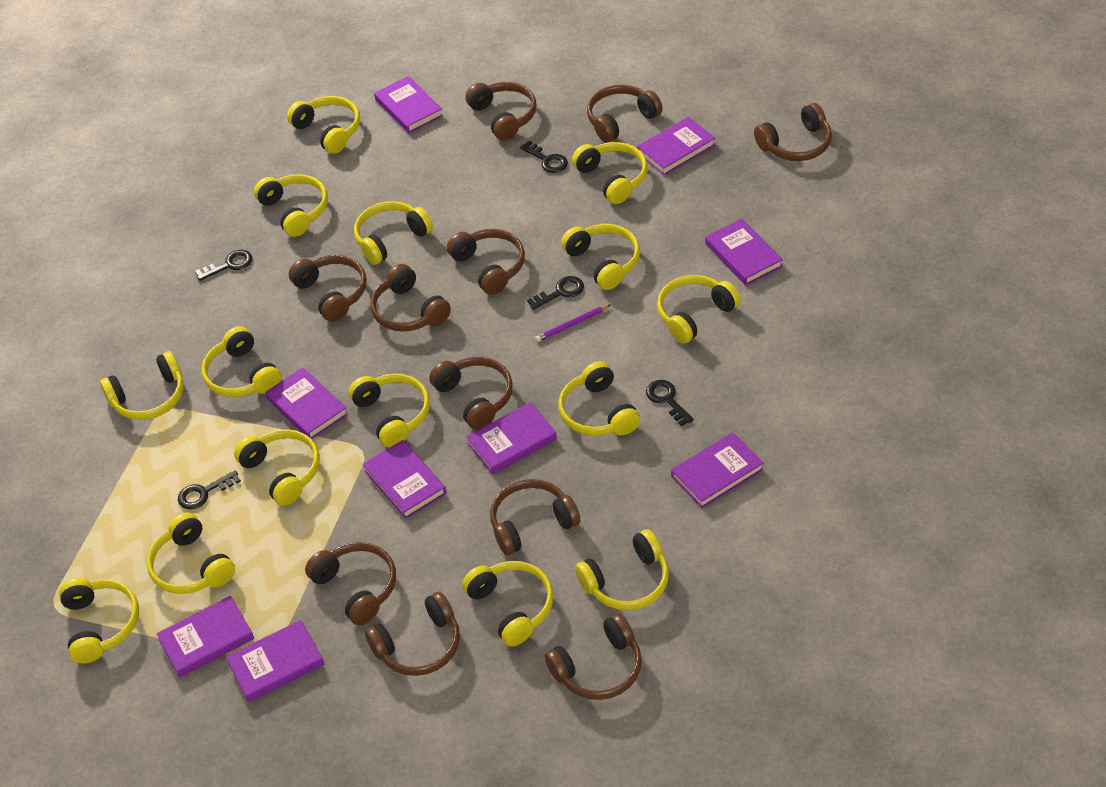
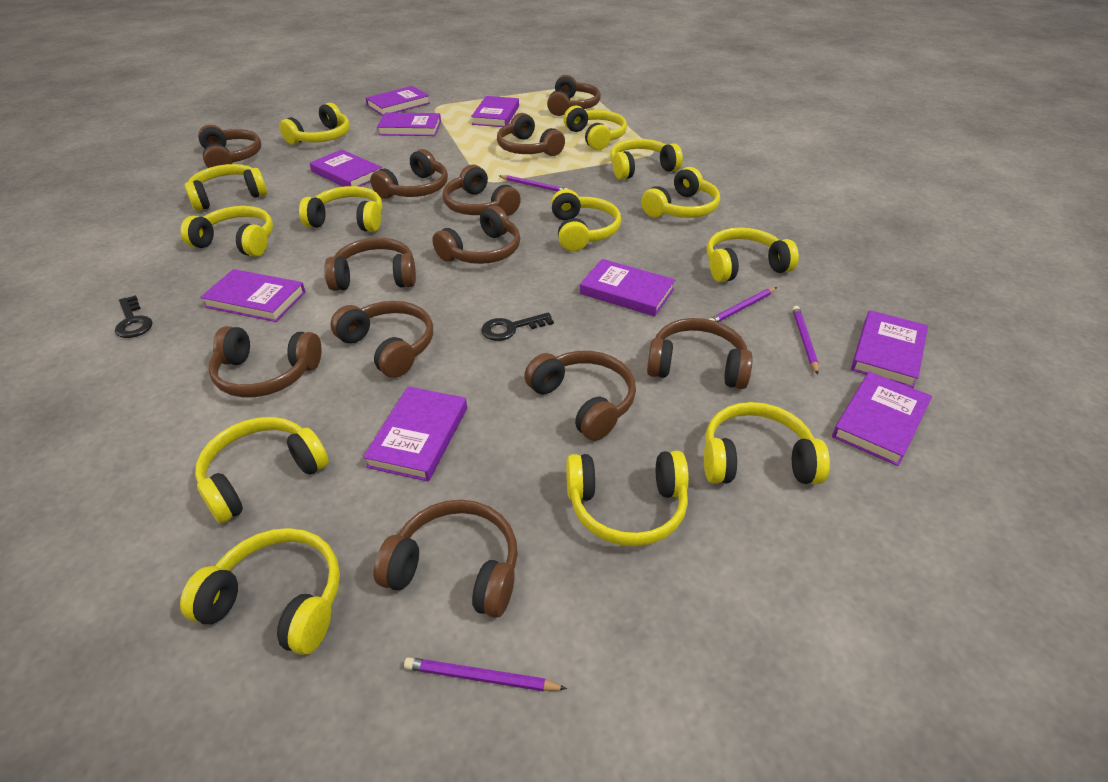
black key: [178,470,241,509] [195,250,253,281] [520,141,568,173] [527,276,584,310] [646,380,694,426] = 5 -> [115,295,153,338] [481,312,554,341] = 2
brown headphones: [289,255,367,322] [305,542,396,625] [365,592,460,676] [370,264,451,332] [429,357,513,430] [447,229,525,295] [465,82,537,141] [490,479,580,555] [544,614,642,700] [587,85,663,142] [754,103,832,161] = 11 -> [198,125,261,168] [208,326,322,397] [324,238,416,291] [330,301,433,378] [370,149,448,199] [374,500,518,618] [432,206,520,264] [442,165,521,216] [497,113,565,156] [524,351,636,441] [547,75,601,116] [647,318,753,389] = 12
purple pencil: [535,304,611,342] = 1 -> [404,657,567,692] [499,175,568,192] [708,287,777,322] [792,306,819,374] = 4
yellow headphones: [59,578,139,664] [100,351,183,420] [146,513,235,594] [201,326,282,397] [234,429,320,506] [254,174,328,237] [287,96,360,154] [349,373,430,447] [354,201,433,265] [462,561,554,647] [558,361,641,436] [561,224,640,290] [572,142,648,204] [575,529,669,610] [657,275,741,343] = 15 -> [180,206,273,257] [180,528,340,655] [185,164,267,211] [195,417,329,523] [279,103,350,145] [299,186,382,232] [551,189,621,251] [564,106,627,150] [566,451,689,546] [610,139,683,180] [641,167,720,218] [704,402,830,484] [707,228,799,282] = 13

